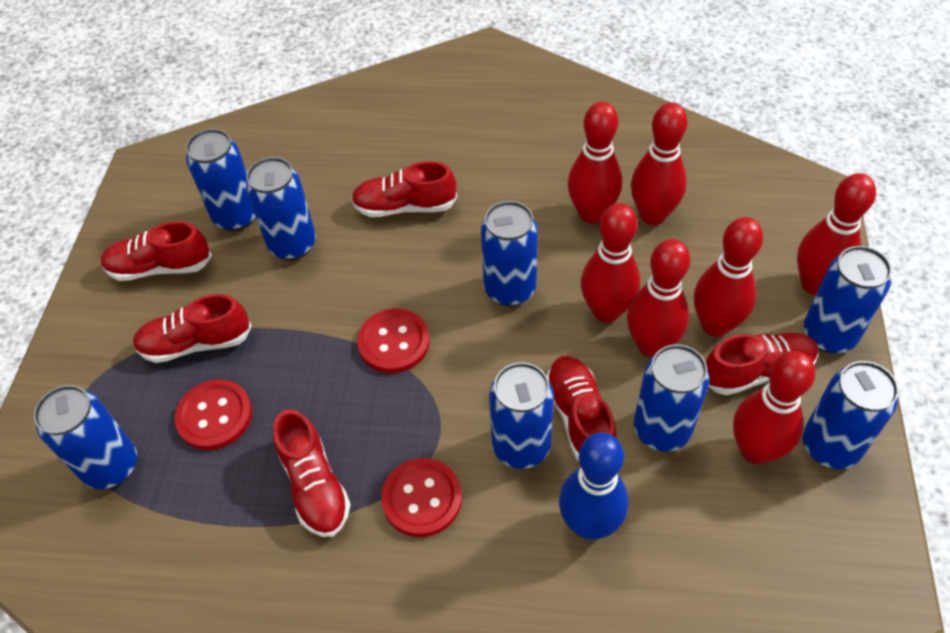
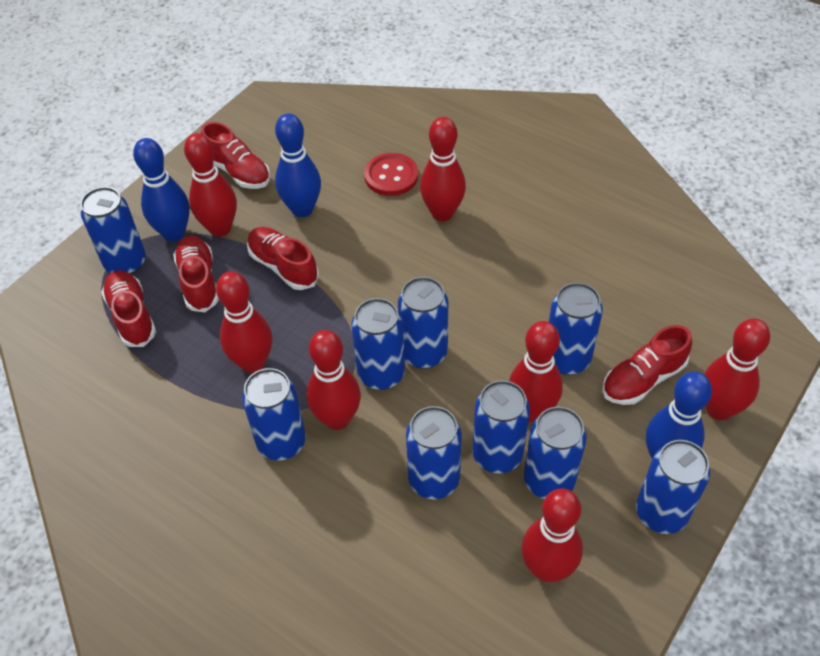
blue bowling pin: [559,433,628,540] = 1 -> [133,138,190,241] [275,113,321,217] [646,372,712,459] = 3
blue can: [34,385,137,489] [186,129,255,231] [246,157,316,260] [481,201,538,306] [489,362,554,469] [634,344,710,451] [802,361,899,469] [804,246,892,353] = 8 -> [80,187,146,275] [242,368,306,460] [351,298,405,390] [398,277,448,369] [406,406,462,499] [472,380,530,473] [524,407,587,499] [549,283,603,375] [636,440,710,534] = 9
red button: [175,380,252,450] [357,309,430,373] [381,458,462,537] = 3 -> [364,153,418,196] = 1
red shoe: [100,221,212,281] [133,294,252,363] [273,409,351,537] [351,161,457,217] [547,356,617,461] [706,333,819,395] = 6 -> [101,270,156,347] [173,235,219,312] [201,122,270,189] [247,227,319,290] [602,325,692,405] = 5

